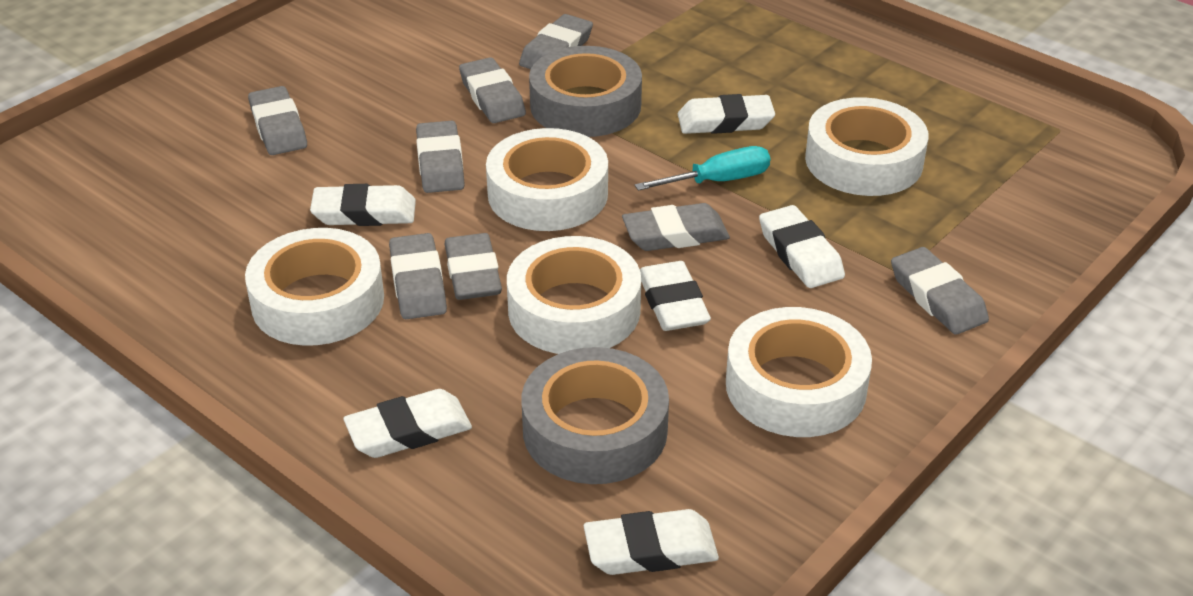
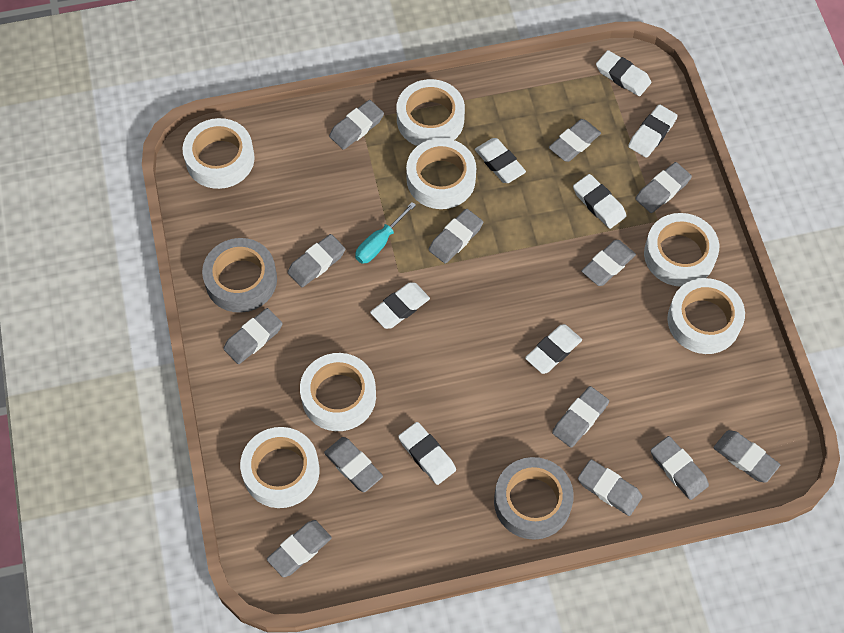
grey eraser: [248,86,307,155] [389,233,447,319] [416,121,465,193] [445,233,502,300] [459,57,526,123] [519,14,593,69] [622,203,730,251] [891,247,989,335] = 8 -> [223,308,283,364] [267,520,332,577] [287,234,346,287] [324,437,383,492] [329,100,384,150] [428,209,483,263] [549,119,601,162] [552,386,609,448] [578,459,642,516] [581,240,636,286] [635,162,692,213] [651,436,709,500] [713,430,780,483] = 13
white eraser: [310,184,416,226] [343,389,472,458] [584,509,719,575] [640,261,711,331] [678,94,775,134] [759,205,845,288] = 6 -> [370,282,430,329] [398,422,456,485] [475,138,526,183] [525,324,582,374] [573,174,626,229] [596,50,651,96] [628,104,678,158] = 7
white tape: [245,228,384,346] [486,128,608,231] [507,236,641,354] [726,307,872,437] [805,97,928,196] = 5 -> [183,118,255,189] [240,427,320,508] [300,353,376,431] [397,79,465,146] [406,138,476,209] [644,213,719,287] [667,278,745,354] = 7

